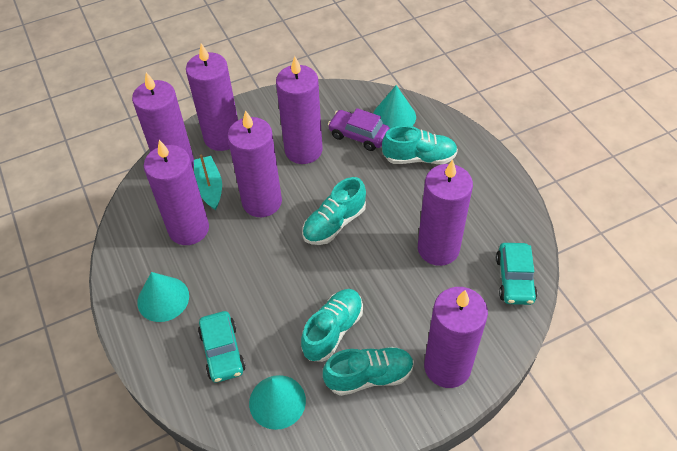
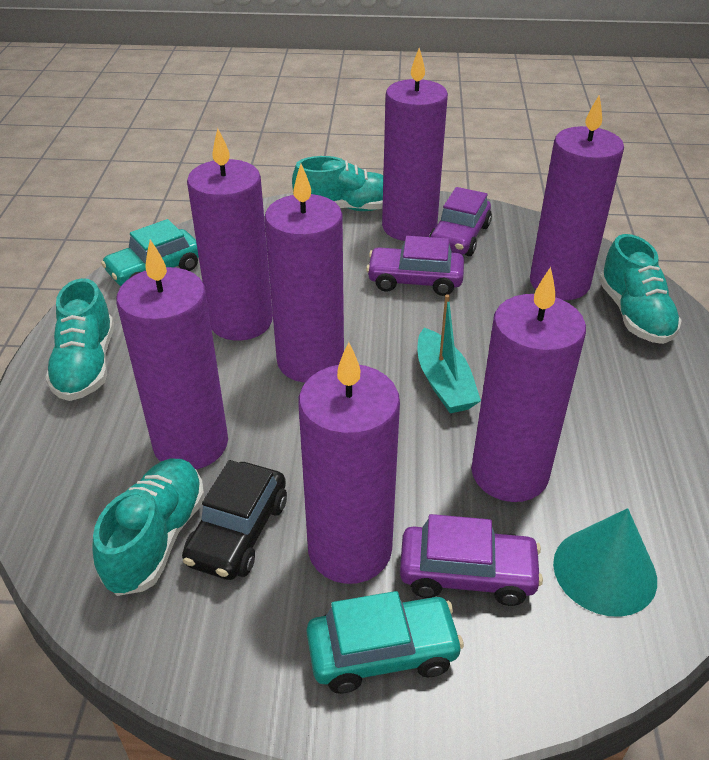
black car: none = 0 -> [182,460,287,580] = 1
purple car: [328,108,390,151] = 1 -> [366,236,464,296] [400,514,543,606] [429,187,492,256] = 3
turquoise cone: [137,272,189,322] [249,375,306,430] [373,85,416,129] = 3 -> [553,508,657,617] = 1

